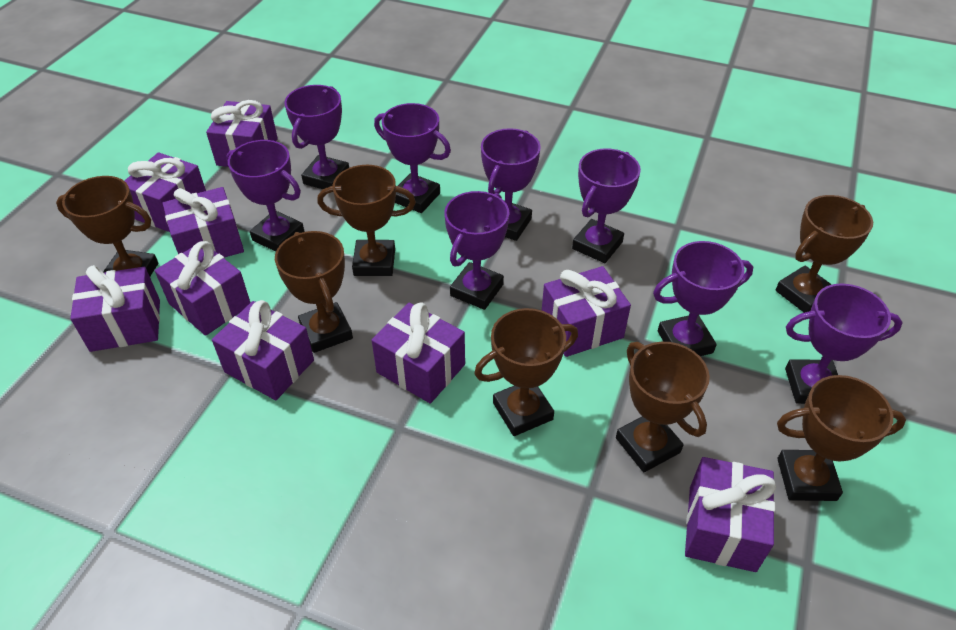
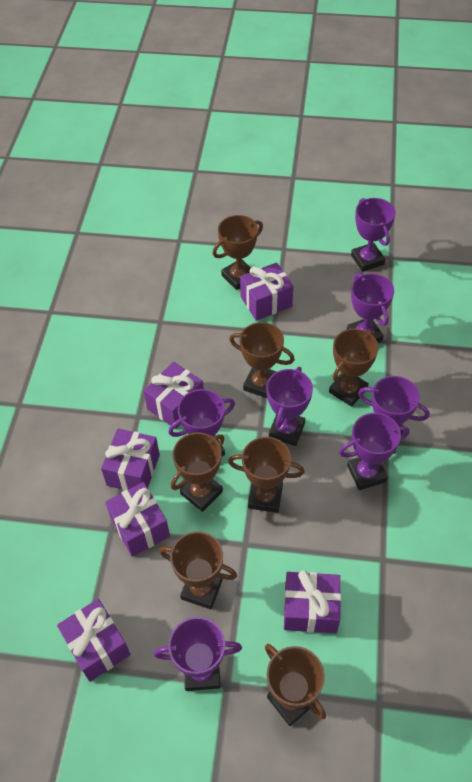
purple gift: [70,265,160,352] [124,152,206,232] [155,241,251,336] [162,187,244,258] [206,100,278,167] [212,300,314,400] [372,303,465,404] [542,266,631,357] [685,457,776,572] = 9 -> [57,599,131,682] [101,429,160,491] [105,482,170,557] [144,362,204,429] [240,263,293,321] [284,570,341,633] = 6
purple trophy: [226,140,305,252] [285,85,349,189] [374,103,451,213] [444,191,510,310] [481,128,541,241] [572,148,641,263] [653,241,753,356] [785,284,903,404] = 8 -> [154,617,242,691] [169,389,235,457] [266,367,313,446] [339,413,409,490] [347,273,394,343] [351,198,396,272] [358,376,430,454] = 7

